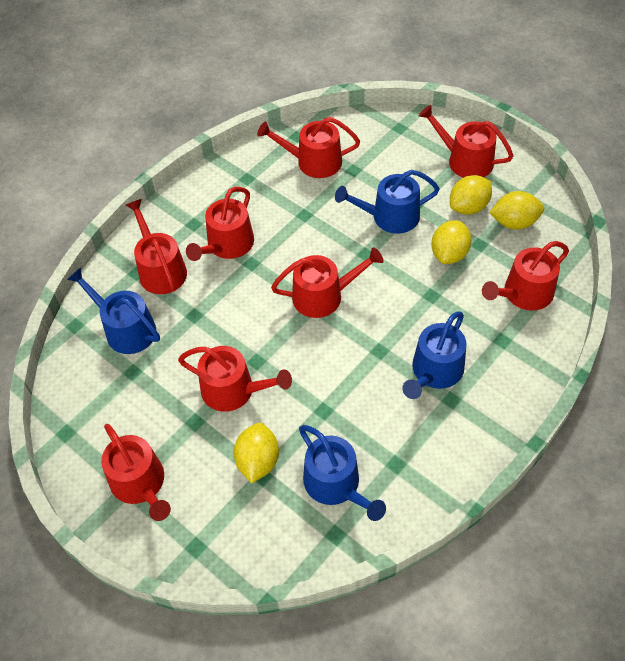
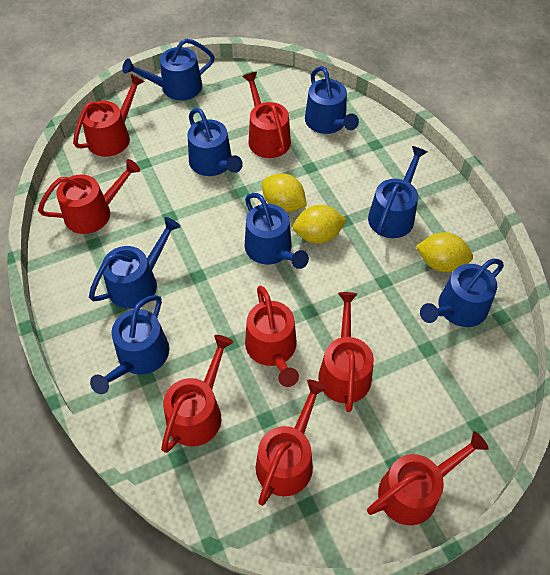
blue watering can: [67,267,160,354] [299,425,386,521] [335,170,440,234] [402,311,467,399] = 4 -> [89,217,181,309] [90,295,169,394] [122,38,215,100] [188,108,243,176] [245,193,309,269] [305,66,359,134] [368,146,428,238] [420,259,504,327] = 8
yellow lemon: [233,423,279,483] [431,220,472,264] [450,175,492,215] [489,191,544,230] = 4 -> [262,173,307,212] [293,205,347,243] [416,232,473,272] = 3

